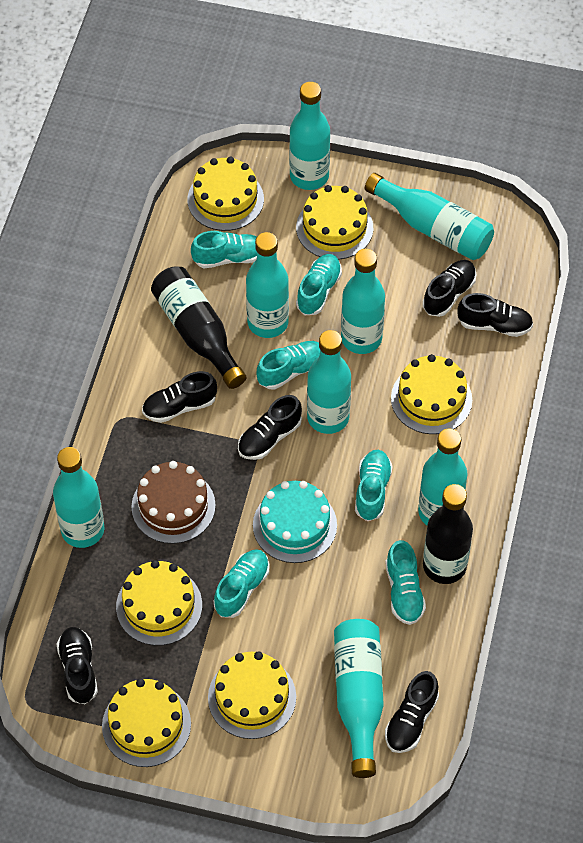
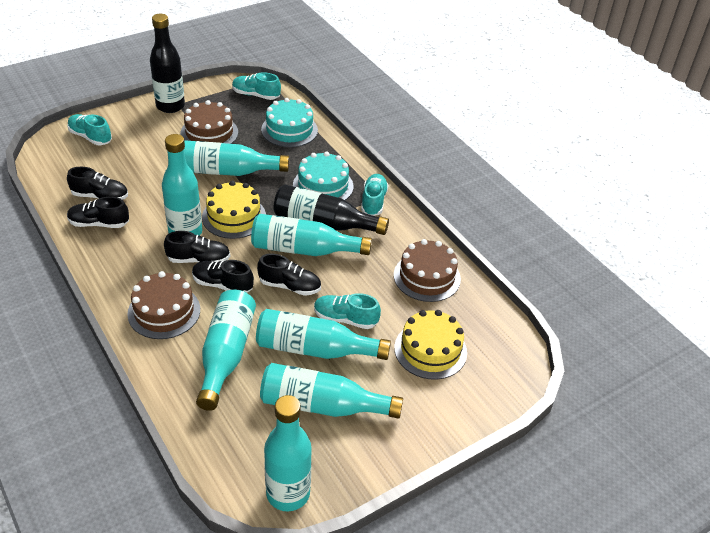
black shoe: [57,627,98,704] [142,371,217,423] [238,395,302,460] [385,671,439,753] [423,260,476,317] [458,293,533,337] = 6 -> [67,167,128,200] [67,197,129,228] [164,231,230,263] [192,260,254,293] [257,254,321,296] = 5
brown cake: [131,461,216,544] = 1 -> [127,271,200,339] [180,100,238,144] [394,239,461,302] = 3
turquoise bottle: [53,447,104,548] [246,232,289,338] [289,82,330,190] [307,330,351,434] [334,619,384,778] [341,249,385,354] [365,173,494,260] [418,428,468,526] = 8 -> [162,134,202,236] [184,140,289,176] [196,289,256,411] [251,214,372,256] [256,309,391,360] [260,363,403,419] [264,395,312,511] = 7
turquoise cake: [253,481,337,563] = 1 -> [261,98,318,147] [293,151,353,200] = 2
turquoise shoe: [191,231,257,268] [214,549,269,618] [256,341,320,390] [296,254,342,315] [355,450,393,521] [385,540,426,625] = 6 -> [67,114,112,145] [232,72,281,100] [314,293,381,329] [361,174,389,216] = 4
yellow cake: [102,678,191,767] [116,560,202,646] [187,157,264,231] [208,651,296,739] [296,185,373,260] [391,354,472,434] = 6 -> [202,181,266,239] [394,310,467,380] = 2

